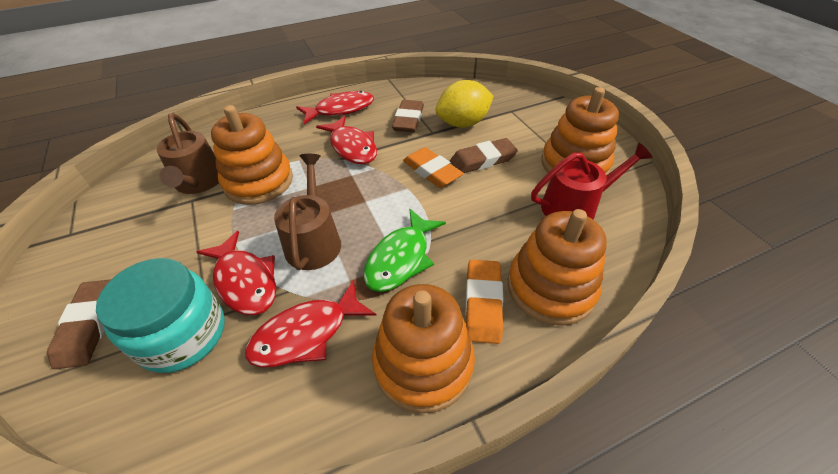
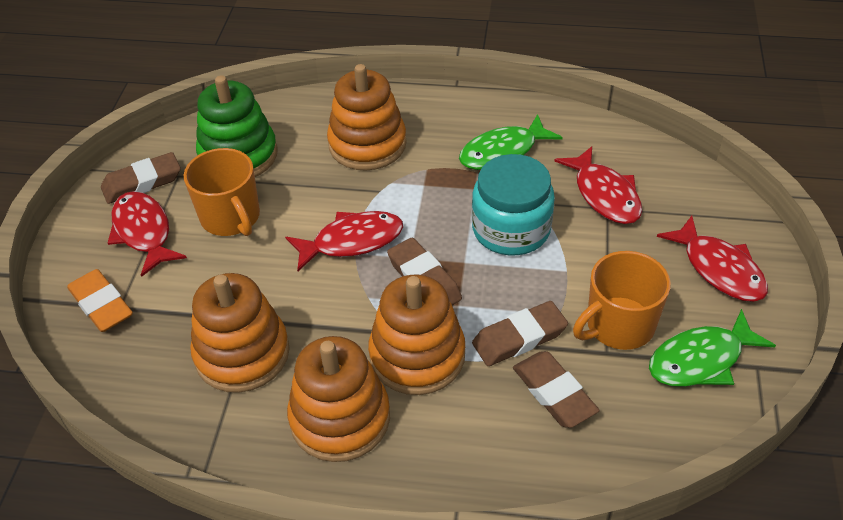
brown eraser: [47,279,111,369] [392,100,424,133] [450,138,518,173] = 3 -> [101,152,181,204] [387,238,462,305] [472,301,568,366] [513,351,600,428] = 4
brown watering can: [157,113,219,194] [274,154,341,270] = 2 -> none = 0
green fish: [363,208,446,292] = 1 -> [459,114,563,170] [649,309,776,387] = 2
green stacking toy: none = 0 -> [196,75,278,177] = 1
orange eraser: [403,147,464,188] [465,260,503,344] = 2 -> [67,269,133,332] = 1
orange mug: none = 0 -> [184,148,260,236] [573,251,671,350] = 2
red watering can: [531,143,653,220] = 1 -> none = 0
yellow lemon: [435,80,494,128] = 1 -> none = 0

